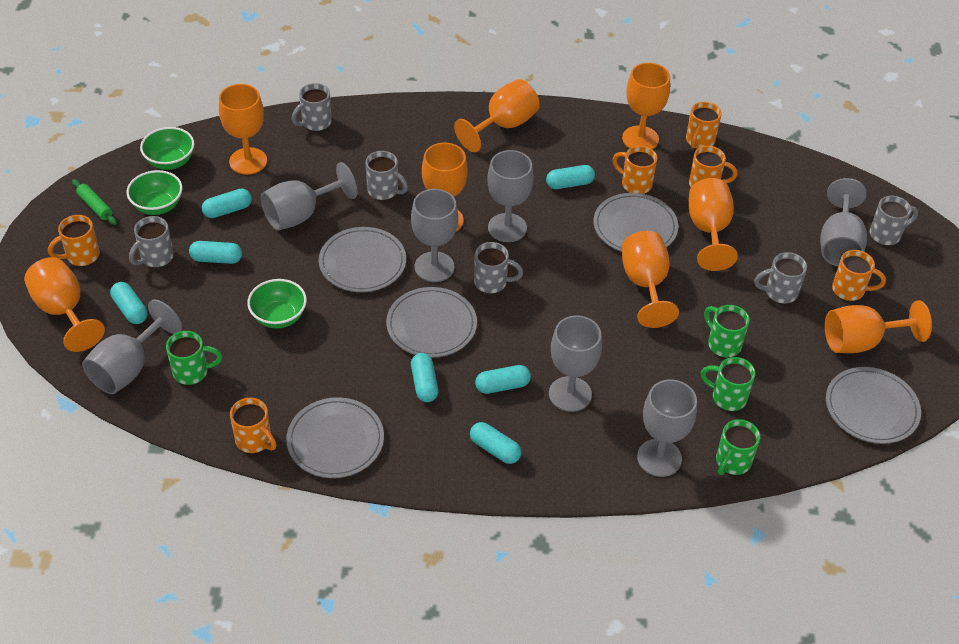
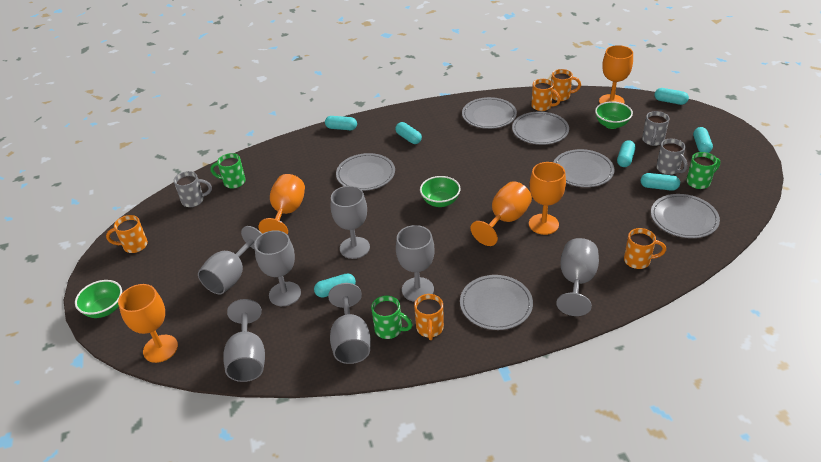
green mug: [166,331,222,385] [701,357,755,411] [704,305,749,357] [716,419,760,475] = 4 -> [210,153,245,189] [371,295,413,339] [686,152,720,189] = 3
green rolling pin: [72,179,117,225] = 1 -> none = 0
grey mug: [129,216,174,267] [291,83,332,131] [366,151,408,200] [474,242,523,293] [754,252,807,304] [870,196,919,245] = 6 -> [174,171,212,207] [642,111,669,146] [656,139,688,175] = 3
grey plate: [286,397,384,478] [319,227,406,292] [386,287,477,357] [593,193,678,252] [826,367,921,444] = 5 -> [336,153,395,191] [460,275,533,330] [462,97,517,129] [512,111,569,145] [554,149,615,187] [651,194,720,238] = 6
orange goblet: [24,257,105,352] [219,84,267,175] [422,143,468,232] [454,79,540,152] [622,63,670,149] [622,231,679,328] [688,178,738,271] [825,300,932,353] = 8 -> [118,284,178,363] [258,174,305,235] [471,181,532,246] [529,162,566,235] [599,45,633,104] = 5
orange mug: [48,215,100,266] [230,398,277,453] [613,146,657,194] [686,102,722,149] [689,146,737,187] [832,250,886,301] = 6 -> [106,215,148,253] [414,294,444,340] [531,79,561,111] [551,69,581,101] [624,228,666,269] = 5

